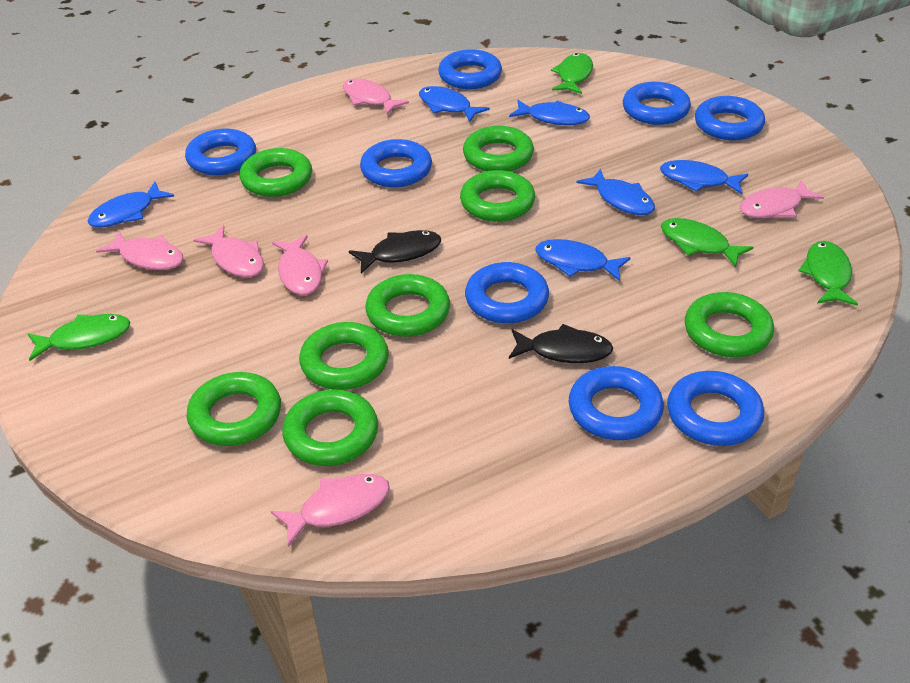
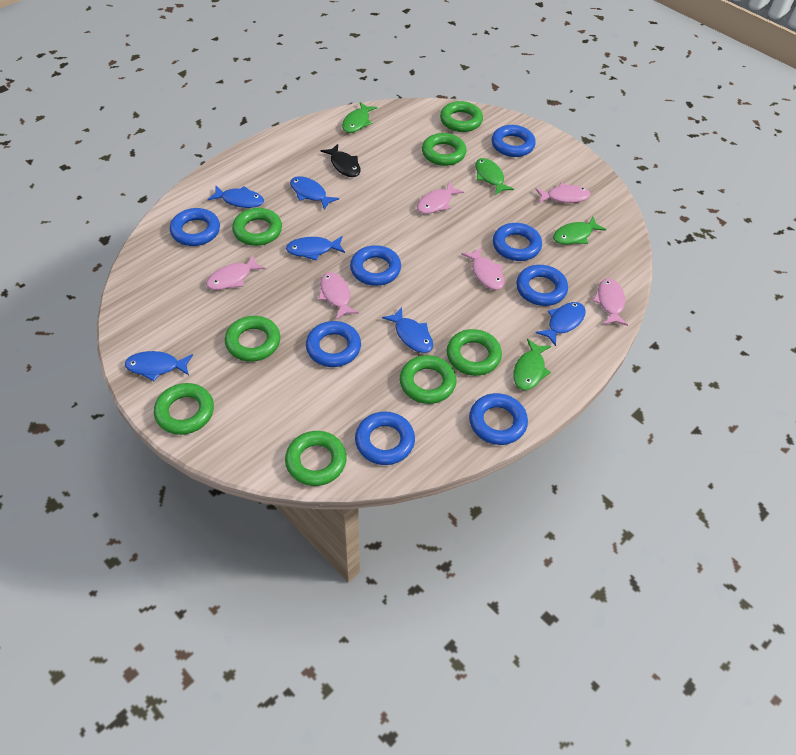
black fish: [349,230,441,273] [509,324,613,363] = 2 -> [321,144,361,177] = 1

